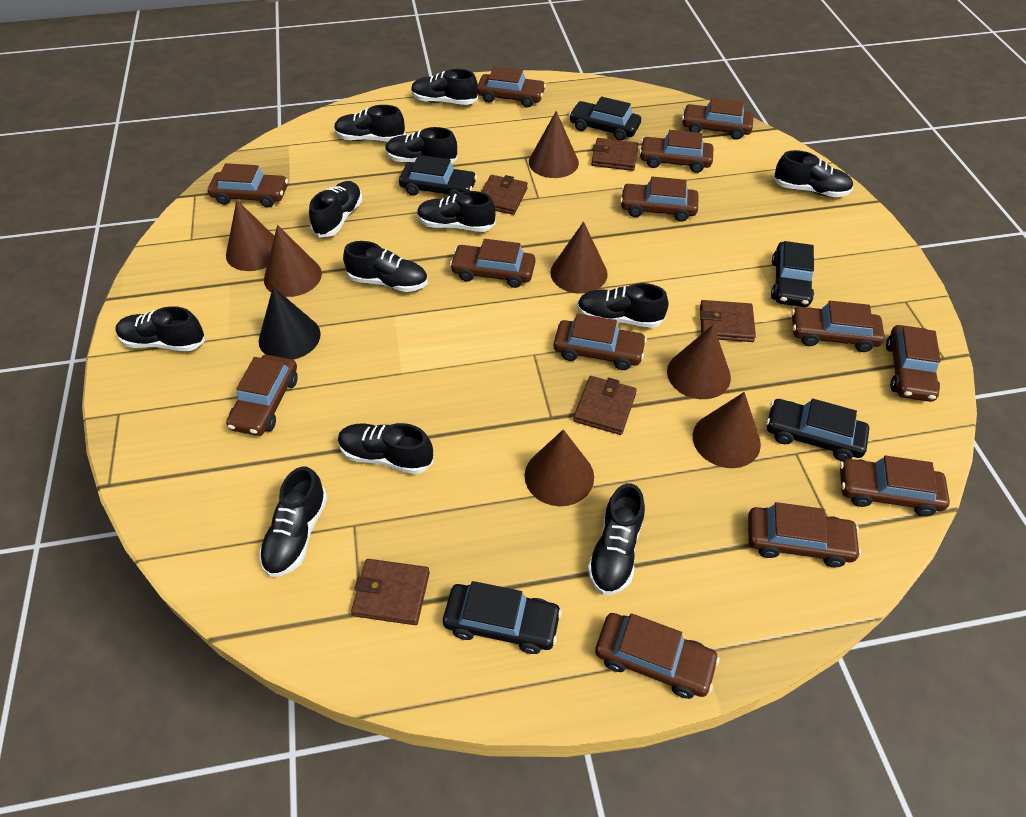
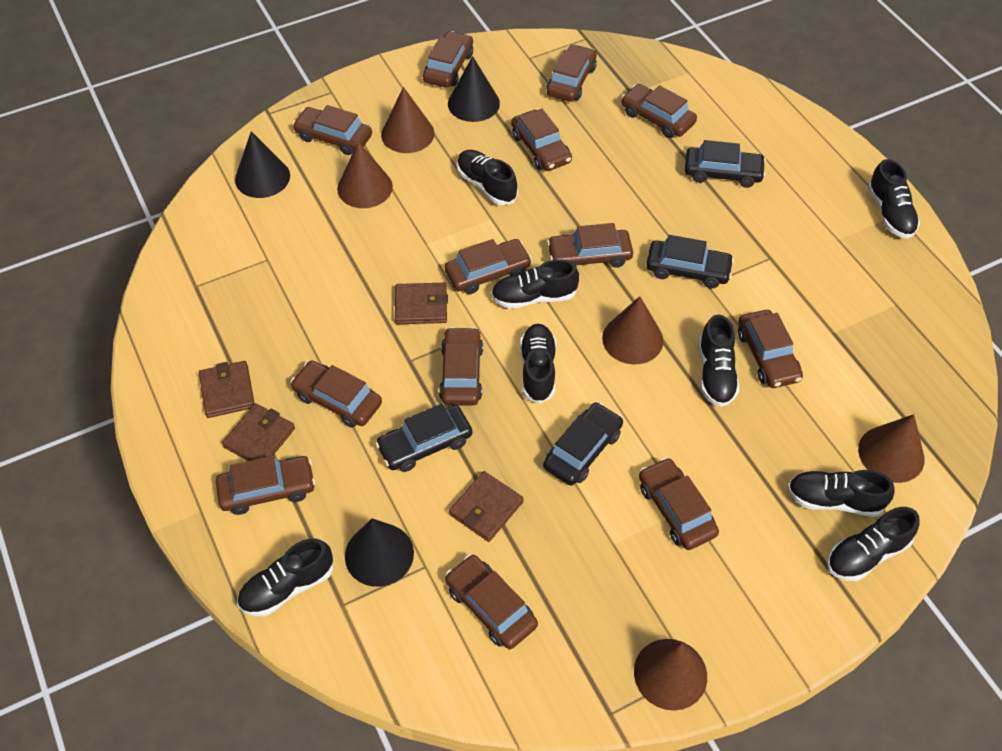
black car: [399,155,477,196] [443,581,562,654] [569,97,641,141] [766,398,869,461] [771,241,814,307] = 5 -> [375,403,472,472] [543,402,623,486] [646,235,734,288] [685,140,766,188] = 4
black cone: [259,287,321,360] = 1 -> [235,131,290,198] [345,518,414,587] [448,56,500,122] = 3
black shoe: [115,306,205,351] [259,467,327,577] [309,181,362,237] [334,105,406,142] [338,423,433,474] [343,241,428,292] [385,127,458,163] [411,69,478,105] [417,191,496,232] [577,283,669,328] [588,483,645,595] [773,150,853,197] = 12 -> [237,538,333,616] [457,150,518,205] [491,259,579,309] [520,324,556,404] [699,314,739,407] [787,470,895,517] [827,507,920,581] [867,159,920,239] = 8
brown cone: [226,200,274,271] [264,225,322,297] [525,429,594,506] [529,111,579,178] [550,222,608,294] [667,325,731,399] [693,392,761,468] = 7 -> [337,141,393,208] [381,87,434,153] [602,296,663,364] [634,639,707,711] [858,414,925,483] = 5
brown wallet: [351,559,430,625] [481,175,528,215] [573,376,637,435] [591,138,639,171] [700,300,756,342] = 5 -> [199,361,255,418] [222,403,295,461] [395,283,448,324] [449,471,524,542] = 4

